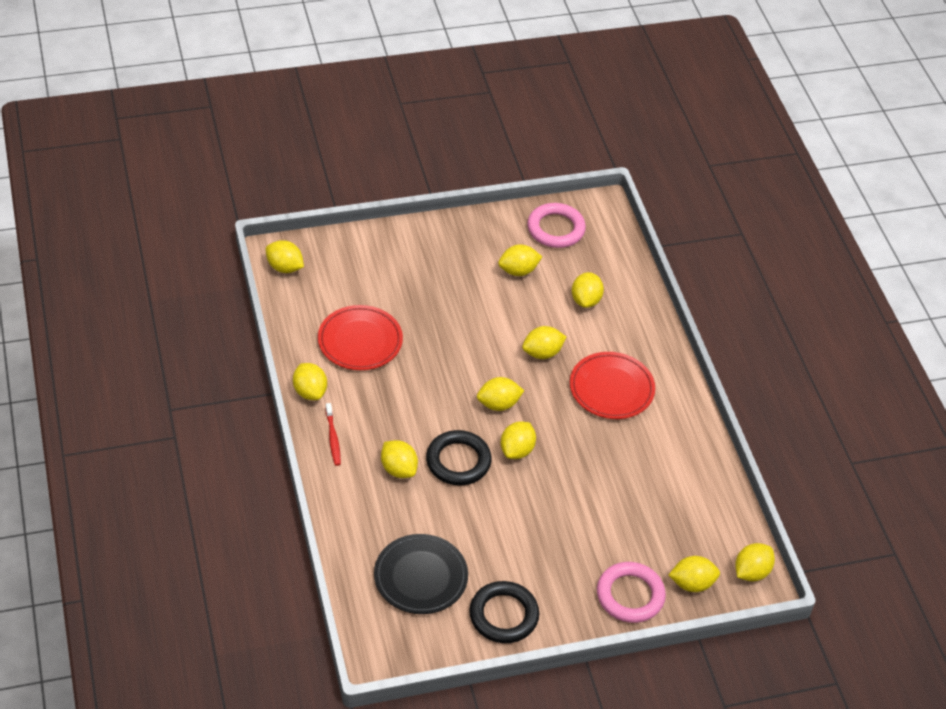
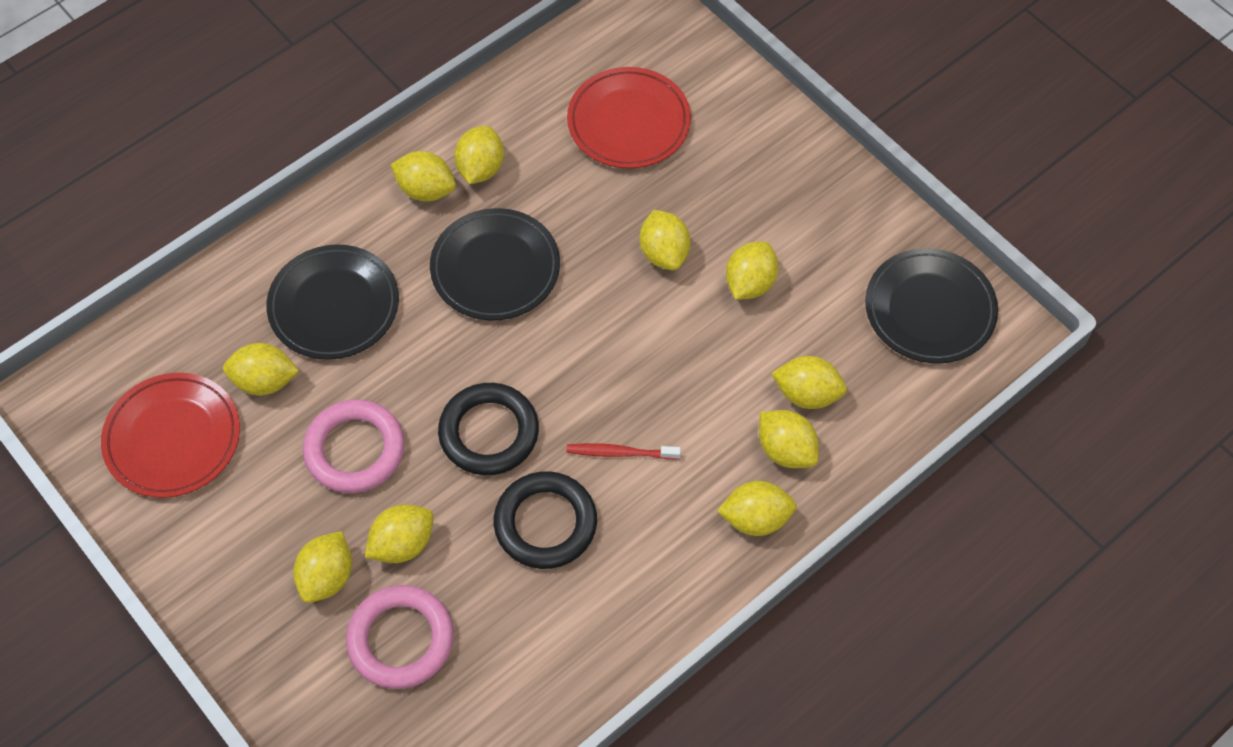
black plate: [374,534,468,614] = 1 -> [266,244,399,360] [430,208,560,320] [865,248,998,364] = 3

